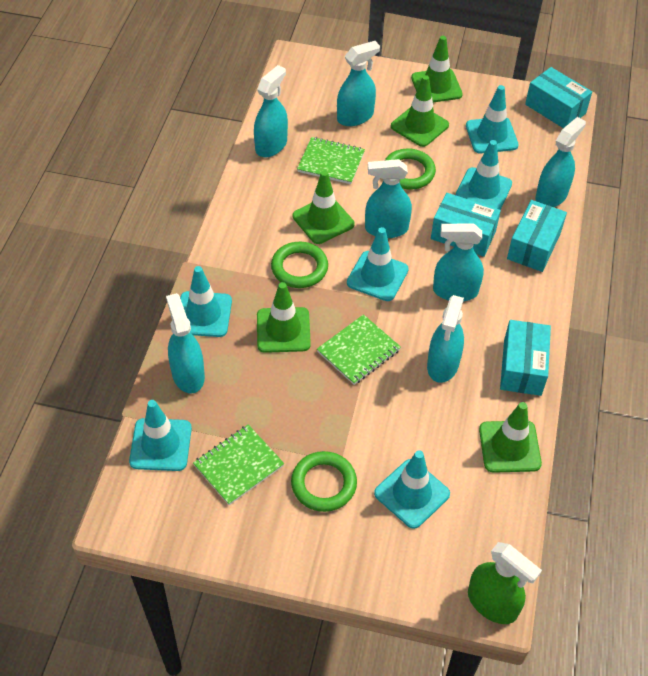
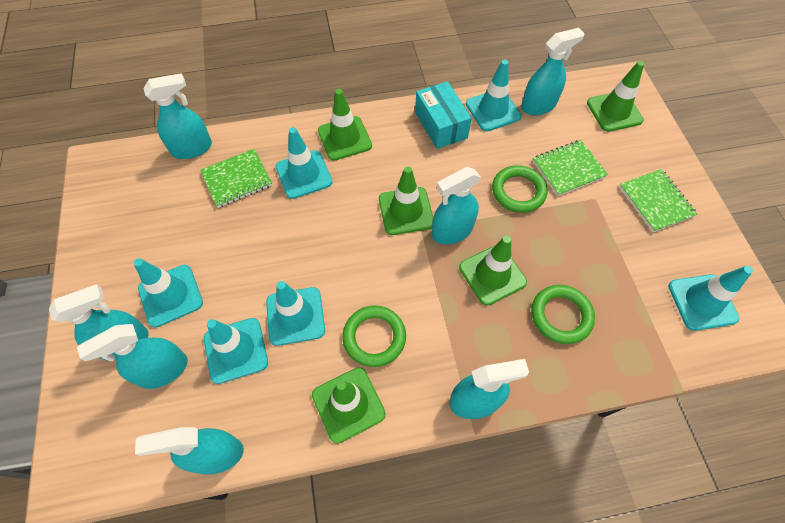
green spray bottle: [468,542,542,624] = 1 -> none = 0
turquoise box: [431,193,501,257] [500,320,551,396] [507,200,567,272] [525,67,592,128] = 4 -> [415,81,472,149] = 1

